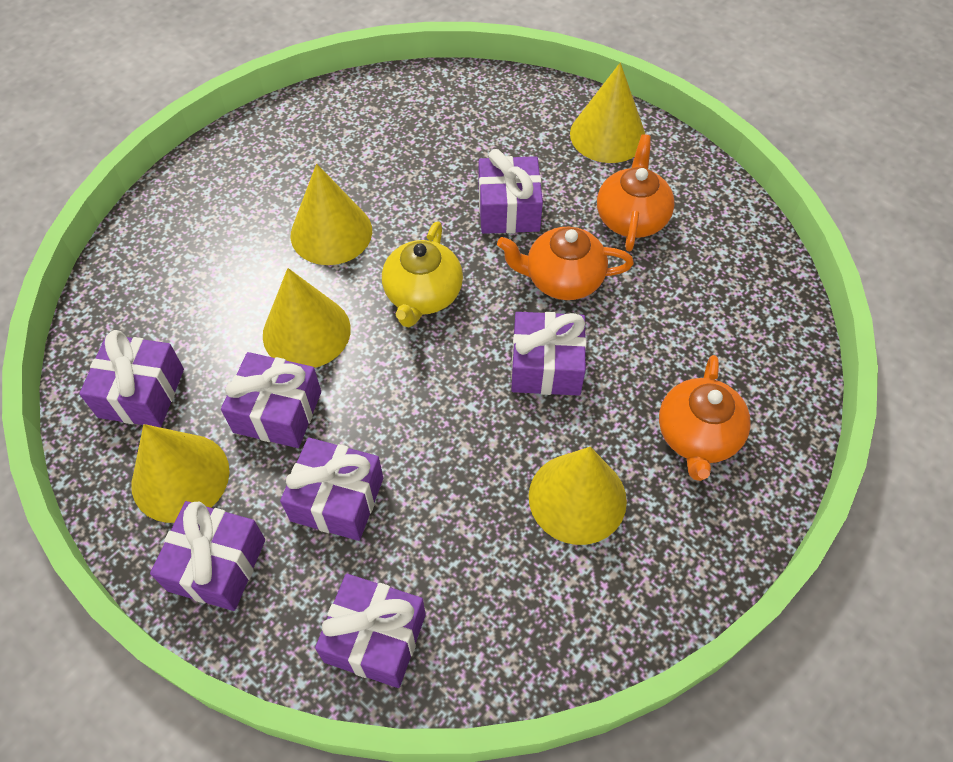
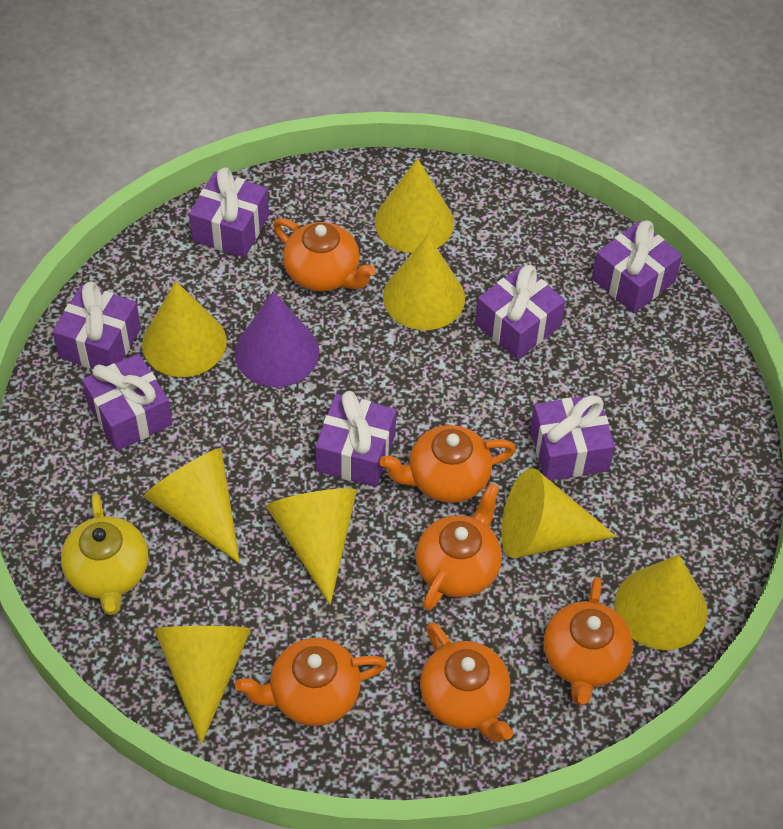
orange teapot: [497,227,634,300] [597,134,674,251] [659,355,751,481] = 3 -> [235,638,387,726] [273,218,376,291] [379,425,516,503] [416,483,502,611] [420,622,513,742] [544,577,633,705] = 6
purple cone: none = 0 -> [235,291,319,387] = 1
yellow cone: [131,424,230,523] [263,268,351,368] [291,164,372,265] [529,447,627,545] [570,63,645,163] = 5 -> [142,281,227,377] [143,448,240,563] [154,626,251,745] [266,488,357,605] [375,158,454,253] [383,235,465,330] [501,468,616,558] [615,555,707,650] = 8

